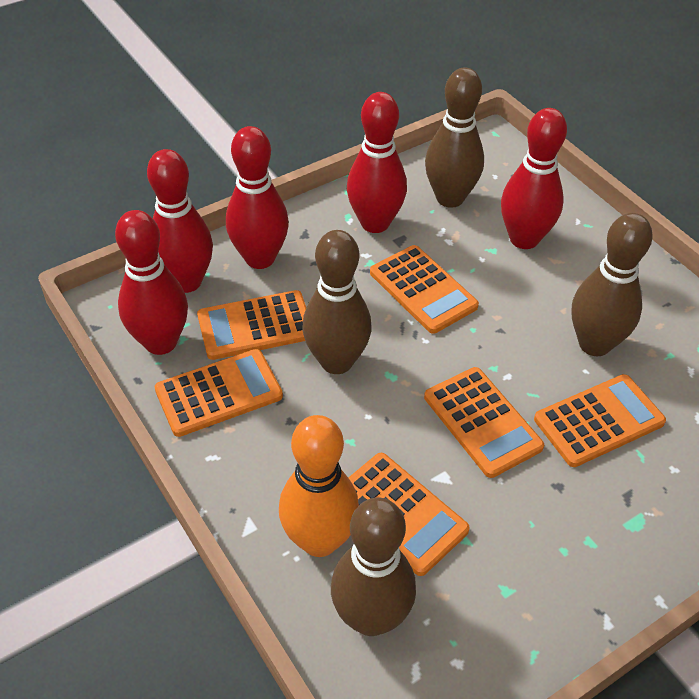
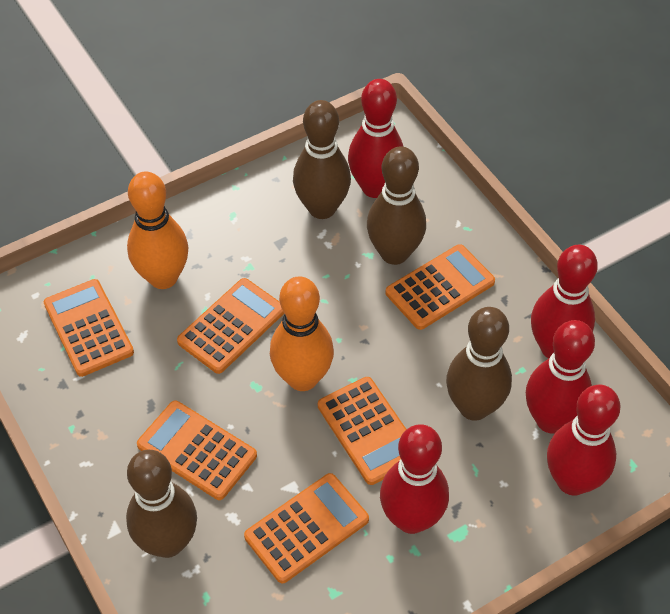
orange bowling pin: [279,415,359,557] = 1 -> [127,171,188,289] [270,276,334,391] = 2

